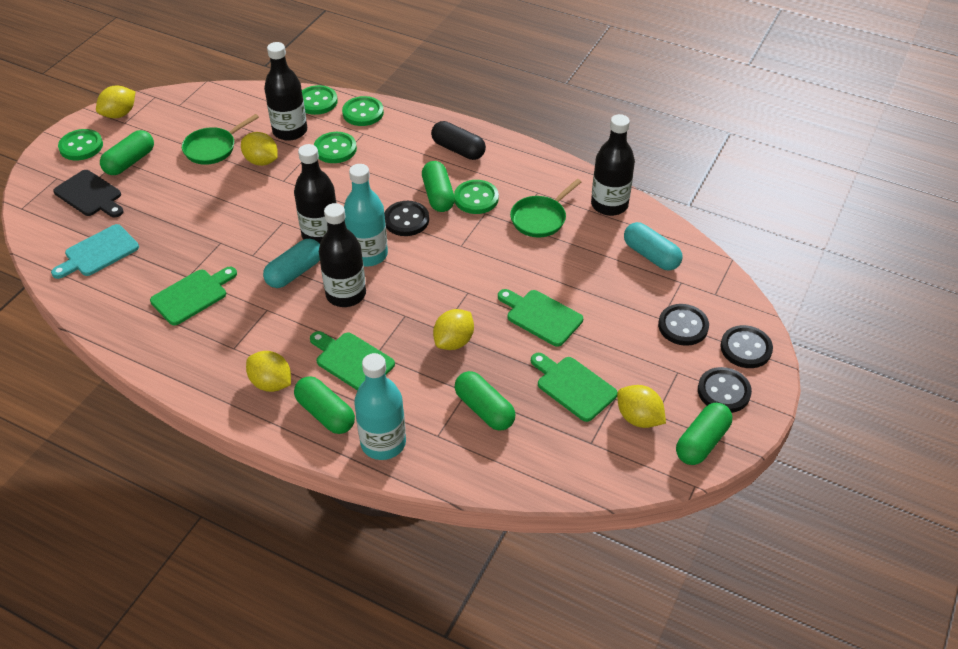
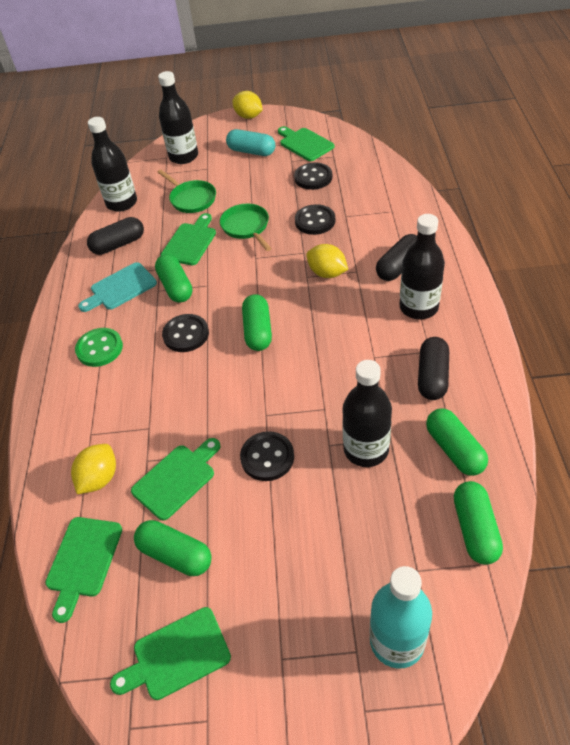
black capsule: [431,121,486,160] = 1 -> [87,217,144,255] [376,234,417,281] [418,337,449,400] = 3
black cutting board: [53,170,123,217] = 1 -> none = 0
green button: [58,129,103,161] [302,85,338,115] [314,132,357,163] [342,96,384,126] [454,180,499,214] = 5 -> [75,328,123,367] = 1
green cutting board: [150,267,237,325] [310,331,395,391] [498,289,583,347] [531,353,618,422] = 4 -> [45,517,122,623] [110,607,231,700] [131,438,221,521] [161,213,216,265] [278,126,335,161] = 5
turquoise bottle: [344,164,388,267] [354,353,406,460] = 2 -> [369,566,432,669] = 1
turquoise capsule: [263,239,320,288] [624,222,683,271] = 2 -> [226,129,275,156] = 1
yellow lemon: [96,86,135,118] [241,132,278,166] [246,351,291,392] [433,309,474,350] [617,385,666,428] = 5 -> [71,444,116,494] [232,91,263,119] [306,244,348,278] = 3

